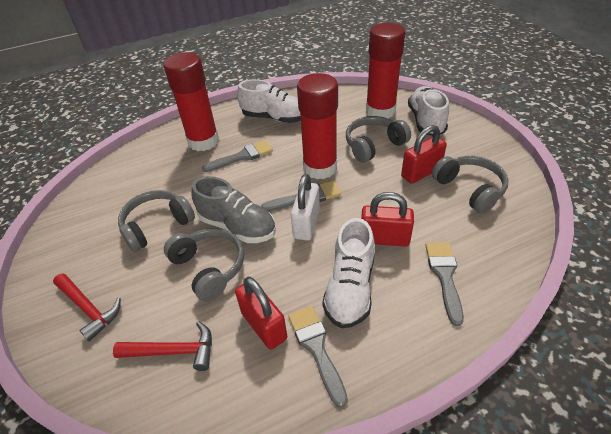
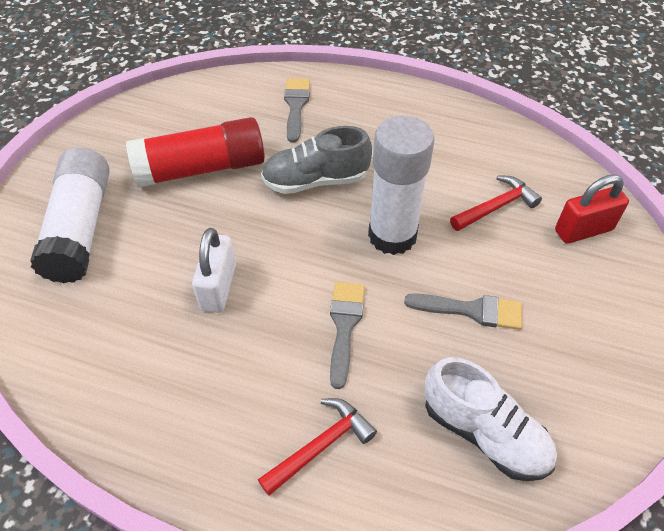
grey brush: [202,140,273,172] [261,181,341,212] [288,306,348,408] [425,242,464,326] = 4 -> [284,78,310,143] [330,282,365,389] [404,293,522,330] = 3
grey headphones: [118,190,195,252] [164,228,244,301] [346,116,411,163] [432,156,508,214] = 4 -> none = 0
red glue stick: [164,52,219,151] [297,73,338,179] [366,23,405,119] = 3 -> [126,117,265,188] = 1
red padlock: [235,277,287,350] [361,192,414,247] [401,125,447,184] = 3 -> [555,174,629,244] = 1
white glue stick: none = 0 -> [30,147,110,283] [368,115,435,255] = 2
white shoe: [237,79,301,123] [322,218,375,328] [408,86,449,136] = 3 -> [424,357,557,481] = 1

